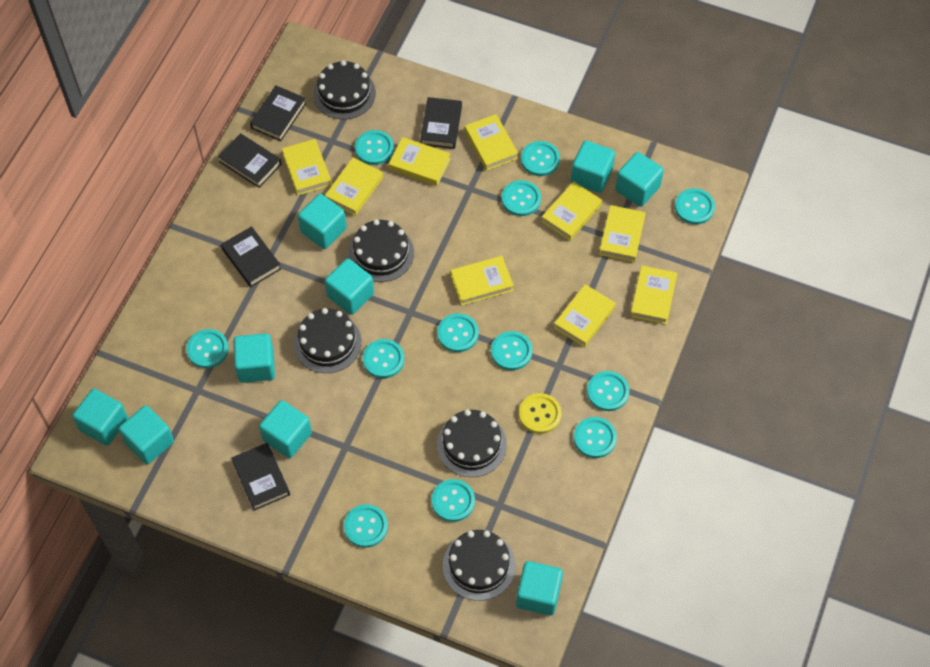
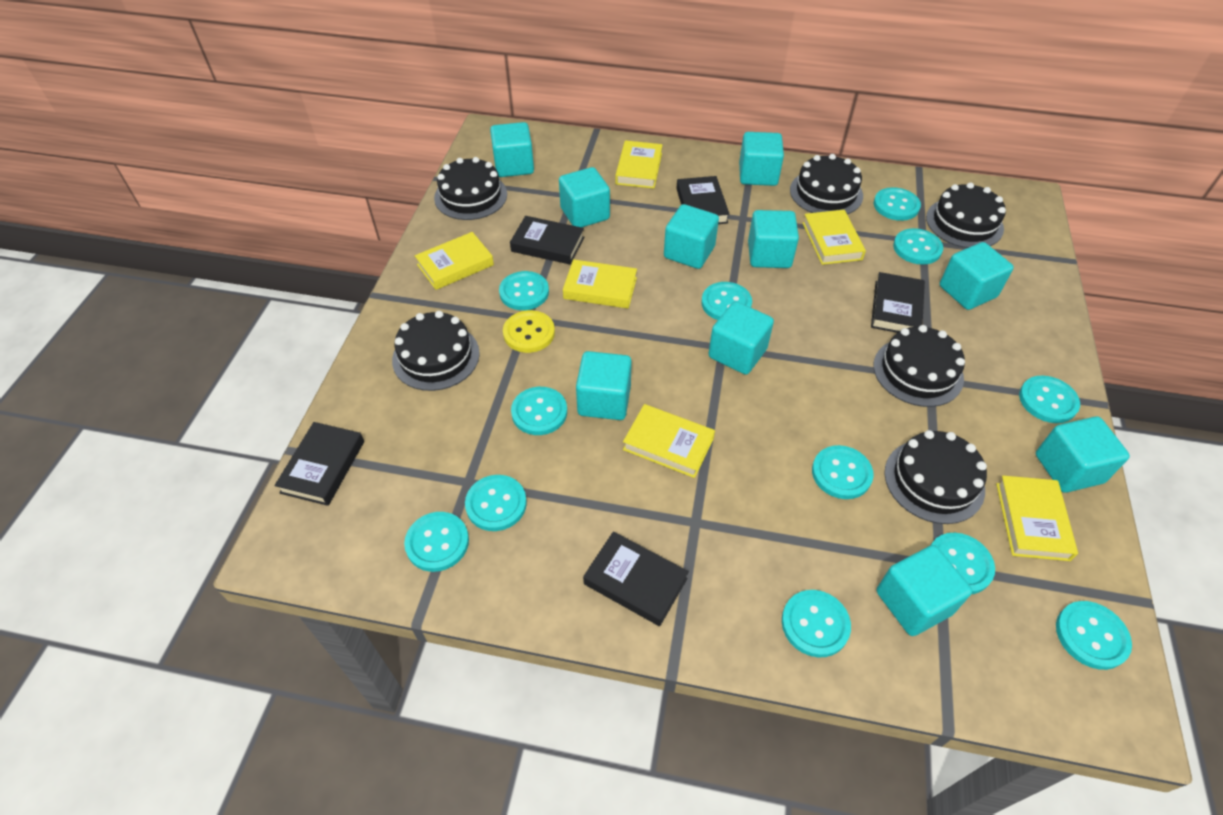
black cake: [294,308,362,373] [313,60,376,119] [348,219,414,282] [437,410,507,477] [443,530,515,601] = 5 -> [392,311,480,391] [434,157,507,220] [790,154,863,214] [873,325,965,407] [884,430,987,524] [926,182,1006,248] = 6
turquoise cube: [72,389,128,446] [119,406,174,464] [233,333,275,383] [259,400,312,458] [298,194,347,249] [325,258,374,315] [516,561,563,616] [571,141,615,193] [615,152,664,207] = 9 -> [490,122,534,177] [559,167,610,227] [576,351,632,420] [664,204,719,269] [708,301,774,375] [739,132,784,186] [748,210,799,268] [877,545,972,636] [940,242,1014,310] [1036,416,1130,493] = 10
yellow book: [282,139,332,195] [325,158,383,216] [389,137,451,186] [450,256,514,305] [465,114,518,171] [541,181,602,241] [554,284,616,347] [599,205,646,262] [630,266,677,324] = 9 -> [415,232,494,290] [563,259,637,309] [615,140,663,189] [623,404,715,478] [803,210,866,265] [996,476,1078,561] = 6

